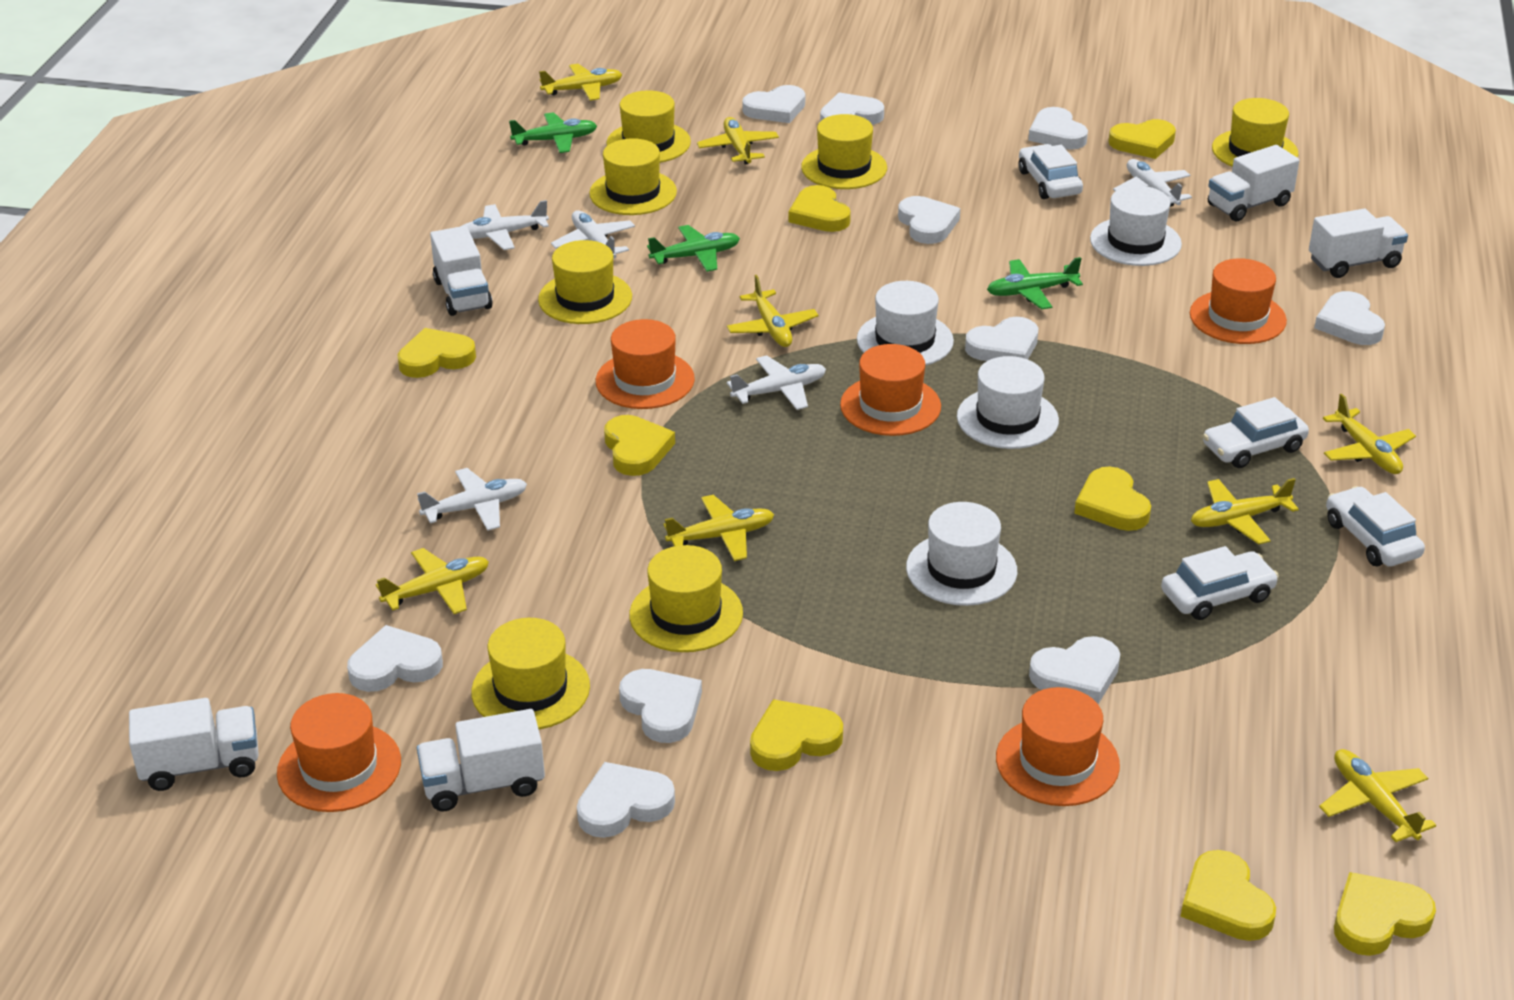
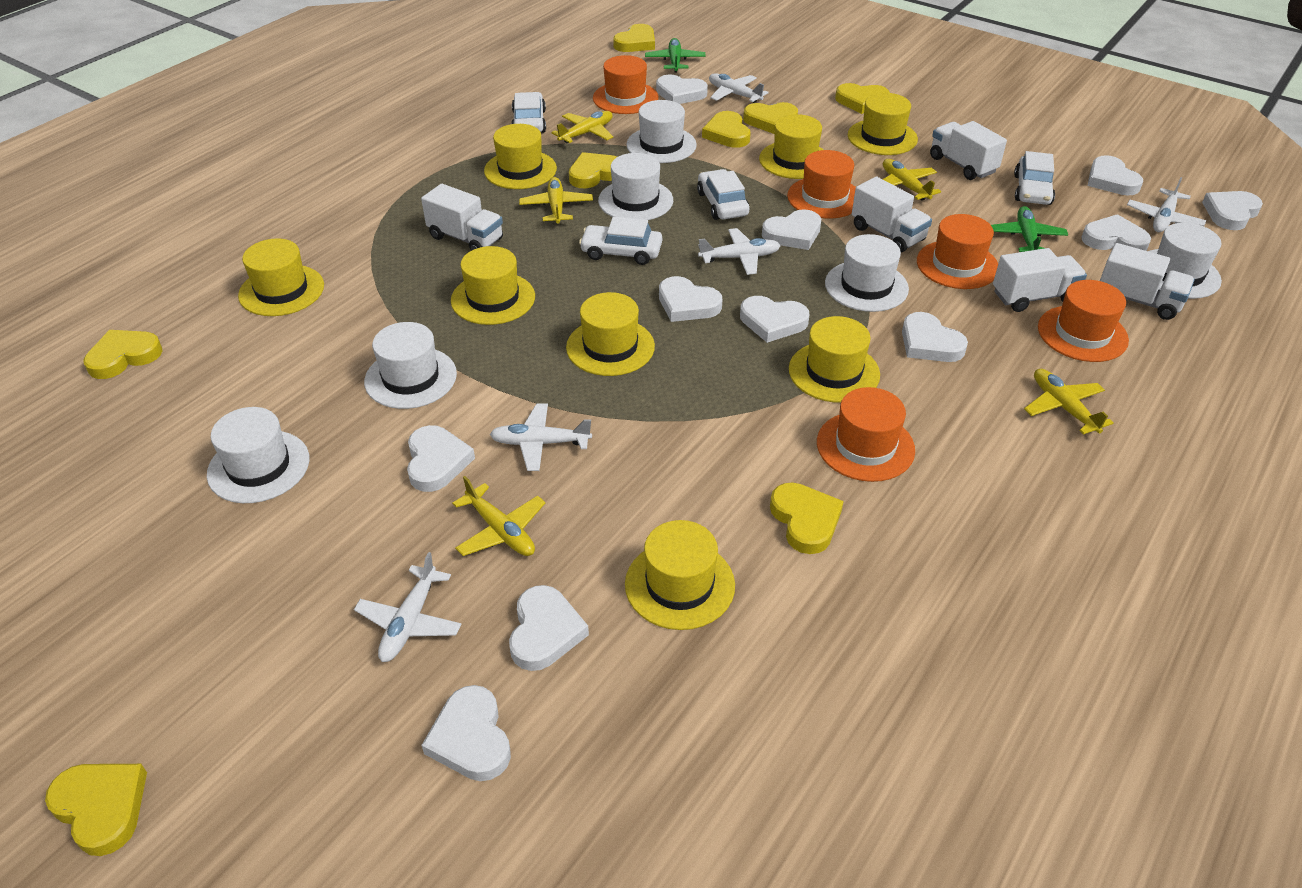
green plane: [509,112,597,153] [647,225,740,272] [987,257,1083,309] = 3 -> [645,38,706,73] [991,206,1068,252] = 2
white hat: [857,281,954,366] [906,502,1017,606] [957,356,1059,449] [1090,186,1182,266] = 4 -> [207,407,309,503] [364,322,457,409] [598,153,673,220] [626,100,697,163] [825,234,909,312] [1148,223,1222,299] = 6
white heart: [347,625,443,692] [577,762,675,838] [619,669,702,743] [742,85,805,123] [820,92,884,125] [898,196,960,244] [965,317,1038,361] [1028,107,1088,150] [1029,636,1120,704] [1314,291,1385,345] = 10 -> [407,425,475,492] [421,685,511,781] [509,585,589,671] [656,75,708,104] [659,276,722,322] [740,296,809,343] [762,209,821,250] [902,312,968,362] [1081,214,1151,251] [1088,155,1143,196] [1202,191,1263,230] = 11
yellow hat: [471,618,590,730] [538,240,632,324] [589,138,677,215] [606,90,691,163] [629,545,743,652] [801,114,887,189] [1212,98,1298,167] = 7 -> [238,238,324,316] [451,246,535,325] [484,124,557,189] [566,292,655,376] [625,520,735,630] [759,114,824,179] [789,316,880,403] [848,93,918,155] = 8
yellow plane: [376,548,489,614] [539,64,622,101] [664,495,774,561] [697,117,779,164] [727,275,818,347] [1191,478,1299,544] [1319,749,1436,842] [1323,394,1416,474] = 8 -> [452,476,545,556] [519,177,593,224] [551,111,613,143] [883,159,941,200] [1024,369,1114,435] = 5

